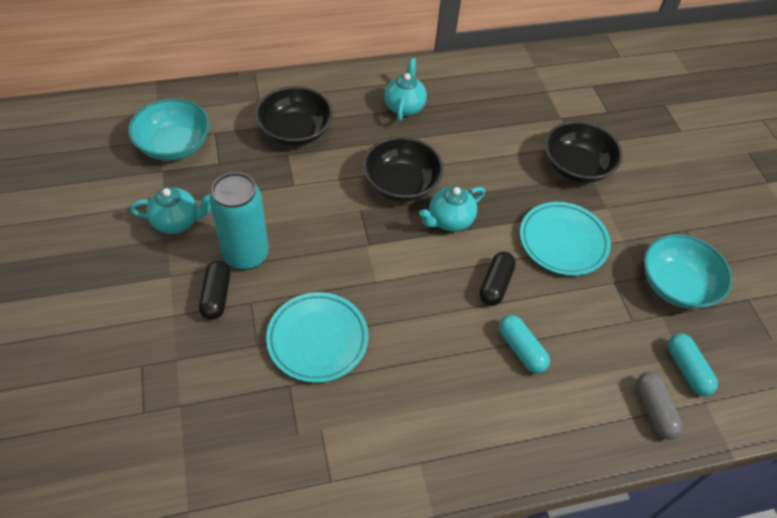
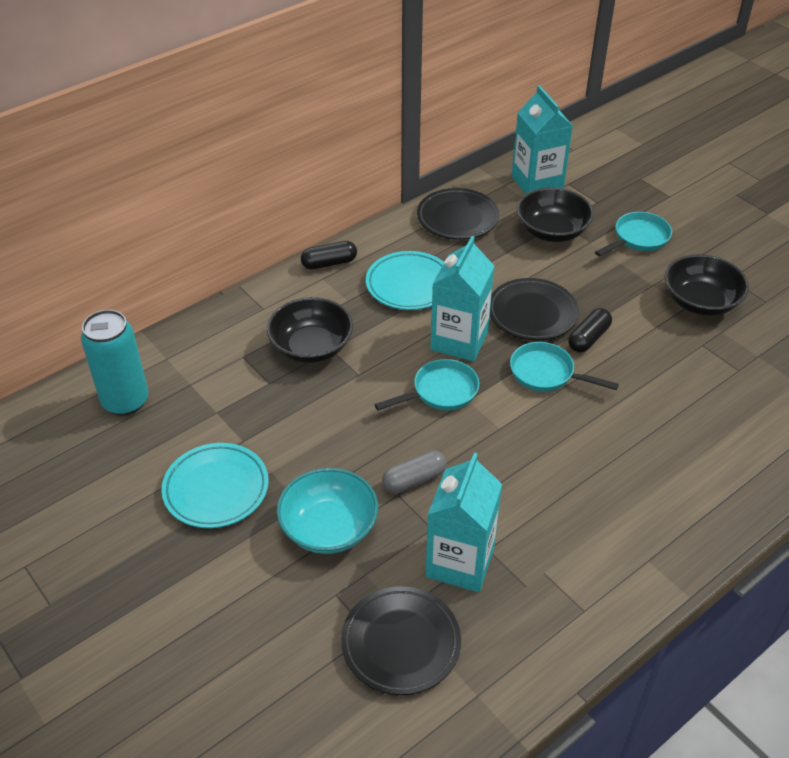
black plate: none = 0 -> [341,586,461,695] [417,188,499,240] [490,278,579,341] = 3
turquoise bowl: [128,99,210,161] [644,234,732,309] = 2 -> [277,468,378,554] = 1
turquoise capsule: [499,315,550,373] [668,333,718,396] = 2 -> none = 0
turquoise carton: none = 0 -> [426,452,502,592] [430,236,494,362] [512,85,573,194] = 3
turquoise pan: none = 0 -> [374,359,479,410] [510,342,619,392] [595,212,672,256] = 3
turquoise teapot: [130,187,211,234] [384,58,427,121] [419,186,485,232] = 3 -> none = 0

